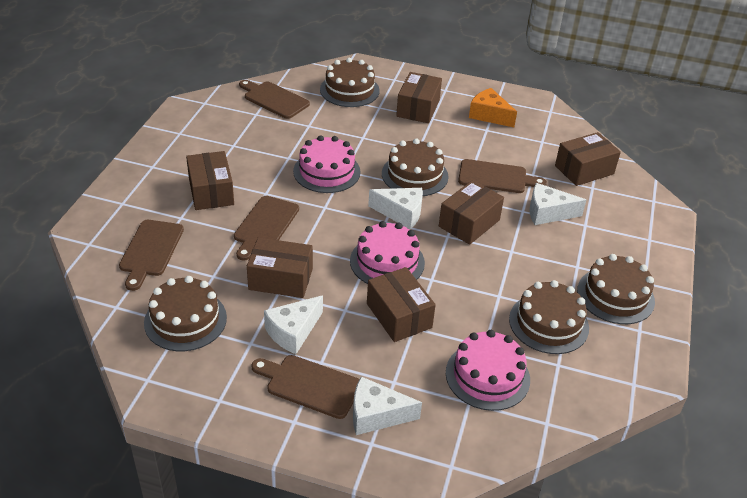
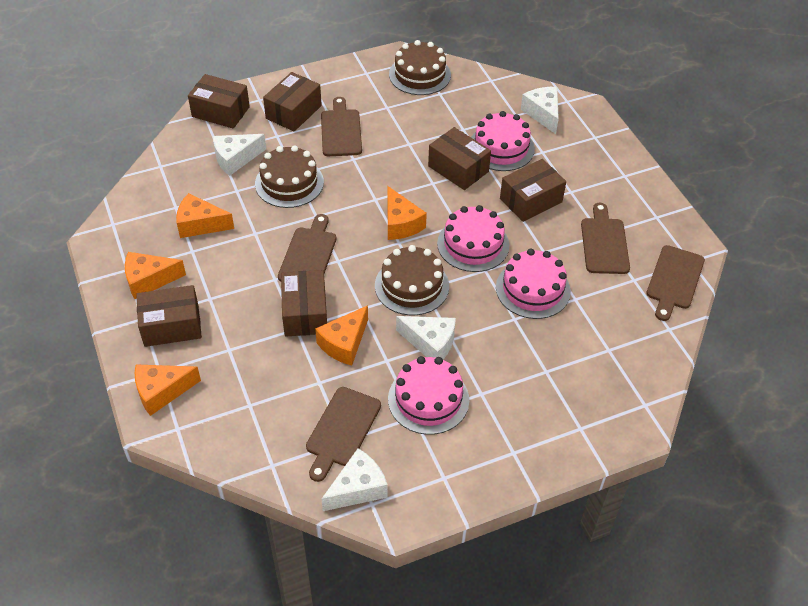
brown cake: [144,276,227,351] [320,58,380,107] [382,138,448,196] [509,280,589,354] [577,254,655,324] = 5 -> [255,145,324,208] [375,245,449,315] [389,40,451,95] = 3
orange cheese: [469,88,517,127] = 1 -> [125,252,186,299] [135,364,201,416] [176,193,234,238] [315,305,368,365] [387,186,427,240] = 5
pink cake: [293,135,361,193] [350,221,425,284] [446,330,530,411] = 3 -> [388,356,469,435] [437,205,509,272] [471,111,535,171] [496,249,571,319] = 4

